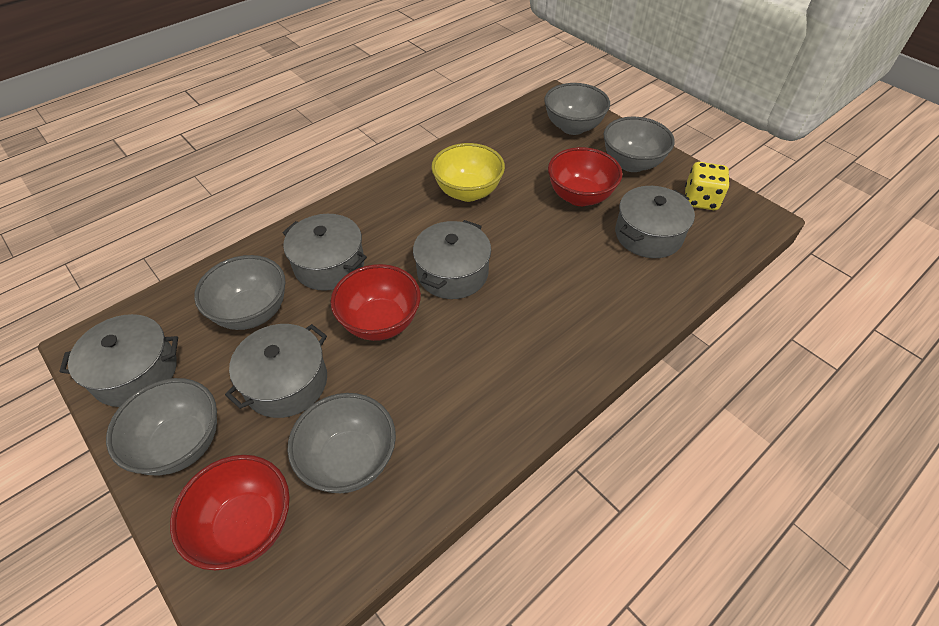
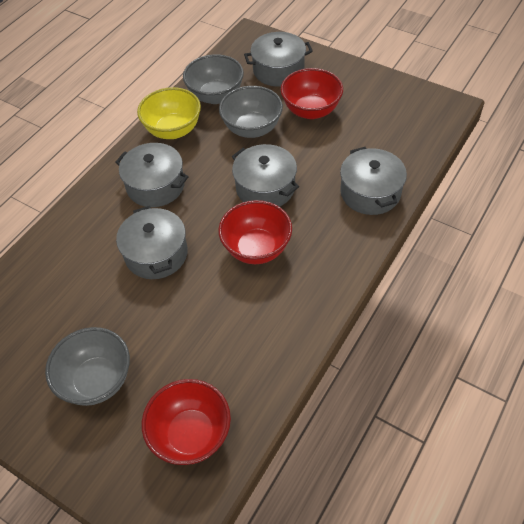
grey bowl: [106,378,217,476] [194,255,285,330] [288,393,396,493] [544,83,610,135] [603,117,675,172] = 5 -> [45,327,130,406] [183,54,244,104] [219,86,283,138] = 3
yellow dice: [685,162,729,210] = 1 -> none = 0

